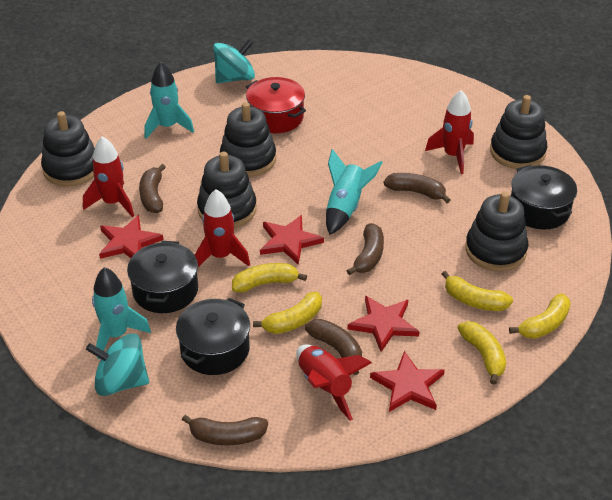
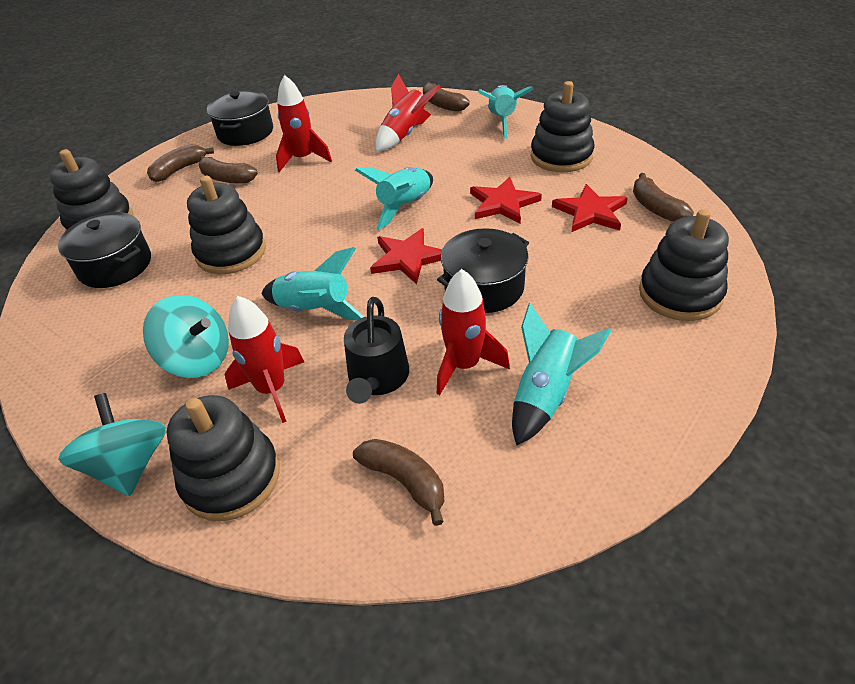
black watering can: none = 0 -> [344,297,409,404] = 1
red pot: [246,77,306,134] = 1 -> none = 0
red star: [99,215,164,259] [260,215,324,265] [348,296,420,352] [370,351,445,412] = 4 -> [370,228,442,284] [470,177,542,224] [552,184,628,232] = 3
turquoise rocket: [92,267,151,359] [144,62,194,139] [326,149,383,235] = 3 -> [261,247,364,320] [355,167,433,230] [478,85,534,139] [512,303,611,446] = 4
yellow banana: [232,263,307,293] [253,292,322,334] [442,271,513,311] [458,321,506,385] [509,293,571,339] = 5 -> none = 0

